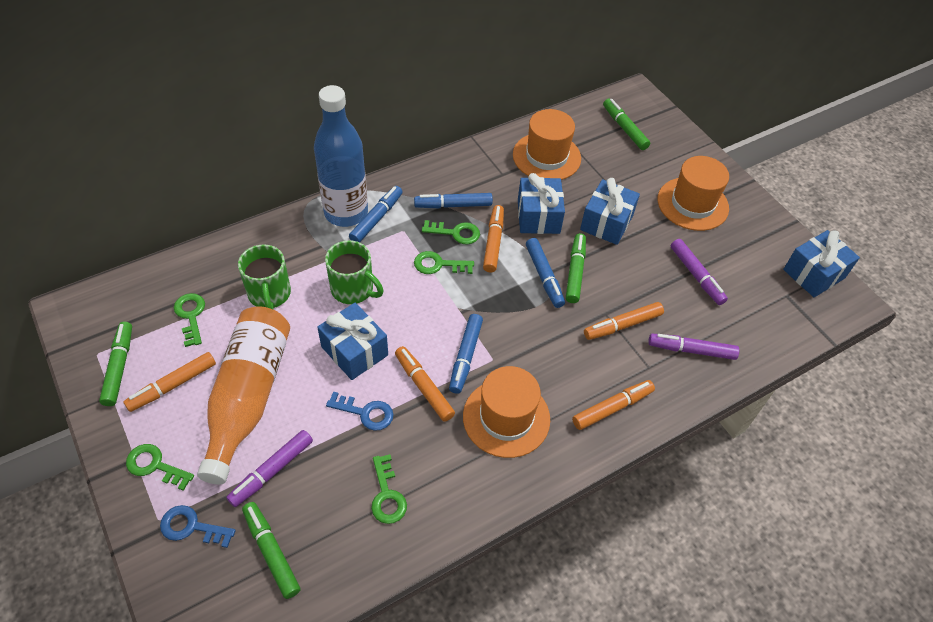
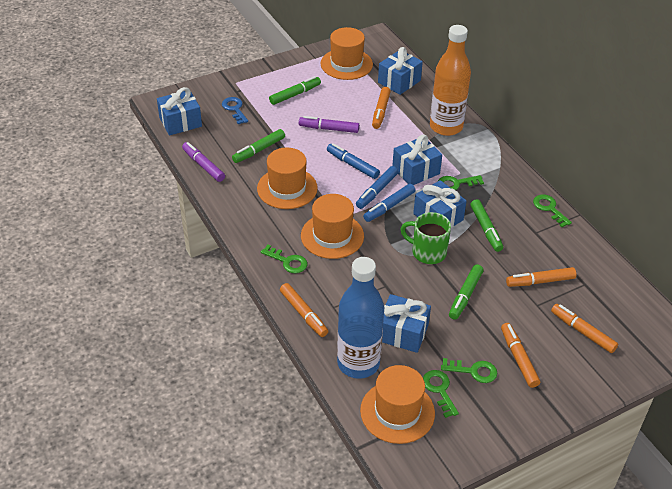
blue gift: [317,303,388,380] [518,173,565,234] [580,178,640,245] [783,230,860,297] = 4 -> [157,87,202,135] [378,47,423,95] [382,294,431,353] [392,135,442,185] [413,180,467,228] = 5
blue key: [160,505,236,548] [326,392,394,431] = 2 -> [222,97,248,124] = 1
blue marker: [349,186,403,243] [414,193,493,209] [449,314,483,394] [526,238,565,308] = 4 -> [327,143,380,179] [356,166,398,209] [363,184,416,222] = 3
green mug: [238,244,291,309] [325,240,383,304] = 2 -> [401,212,451,264] = 1
orange hat: [463,366,550,458] [513,109,581,180] [658,156,729,231] = 3 -> [257,148,318,209] [301,194,364,259] [321,27,373,80] [360,365,435,444] = 4
purple marker: [226,430,313,507] [648,334,739,360] [671,239,728,305] = 3 -> [182,142,225,182] [299,116,359,133] = 2

